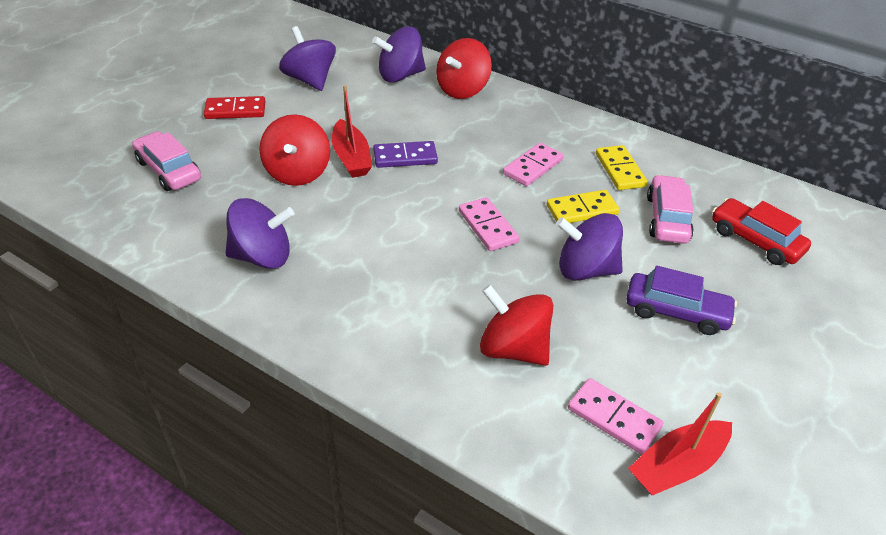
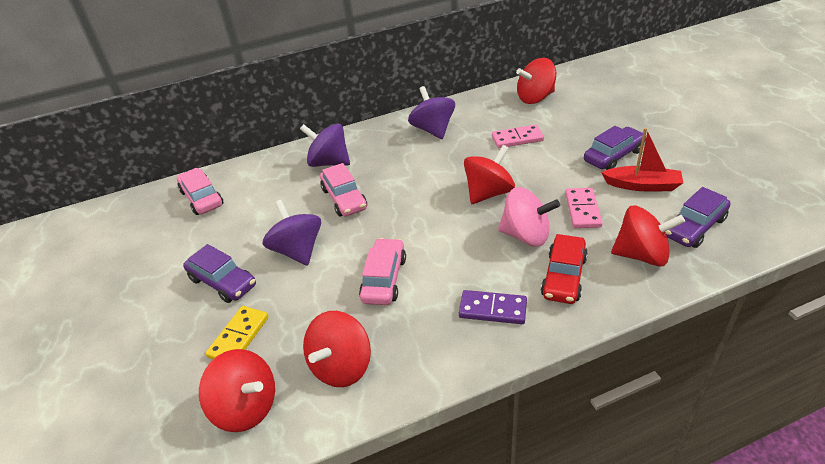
pink car: [133,131,201,191] [647,175,694,244] = 2 -> [177,168,223,215] [320,163,367,216] [359,238,406,305] = 3
pink domino: [459,197,519,251] [503,142,564,186] [568,378,663,454] = 3 -> [492,125,544,148] [565,188,603,228] = 2
pink spinning top: none = 0 -> [498,187,560,246] = 1
purple car: [626,266,737,335] = 1 -> [183,244,256,303] [584,126,646,170] [665,187,730,248] = 3
purple spinning top: [225,198,294,269] [279,26,336,91] [372,26,426,82] [556,213,623,281] = 4 -> [263,200,321,266] [300,124,350,167] [408,86,455,139] = 3
red boat: [332,85,372,178] [628,392,732,496] = 2 -> [601,128,683,191] = 1
red domino: [204,96,265,119] = 1 -> none = 0
red spinning top: [259,114,330,186] [436,38,492,99] [480,285,554,366] = 3 -> [199,349,275,432] [303,311,371,387] [464,145,515,204] [516,58,556,104] [611,206,685,267] = 5
yellow domino: [547,190,620,223] [596,145,648,190] = 2 -> [206,306,269,359] = 1

